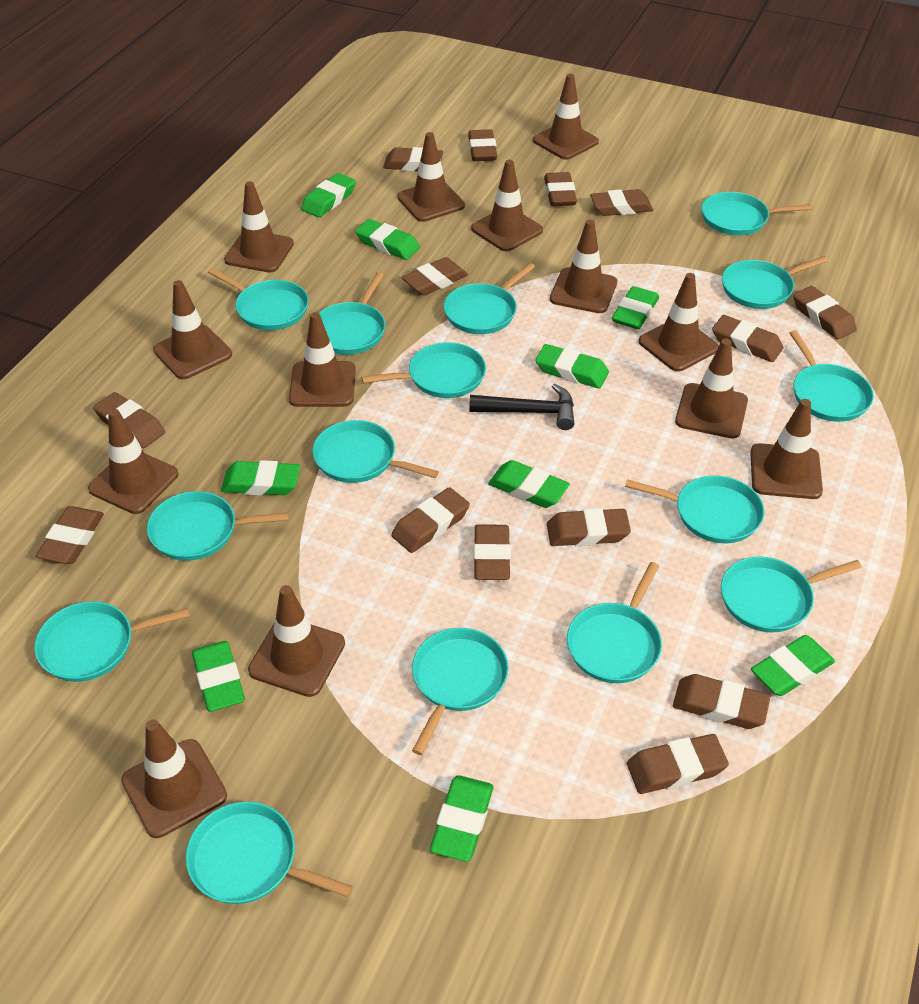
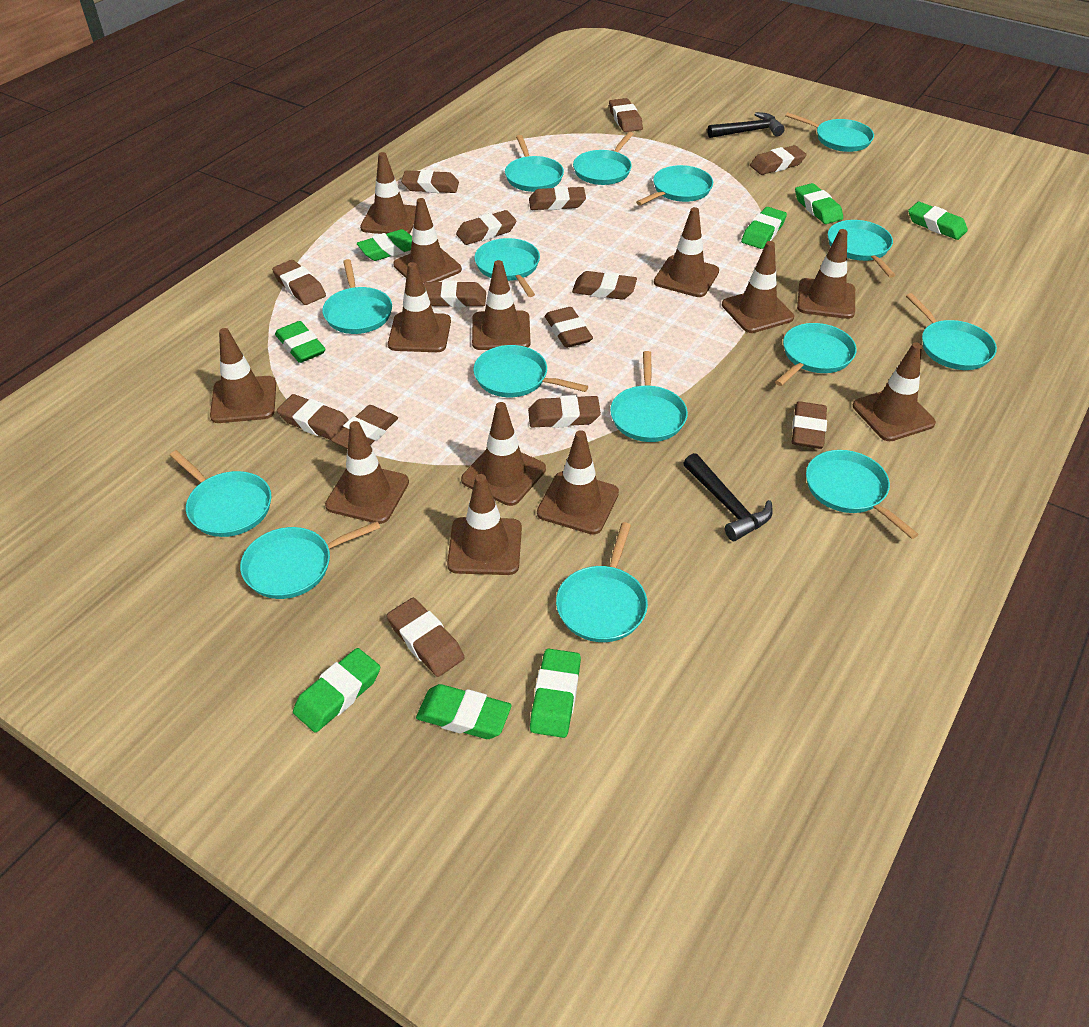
black hammer: [469,384,574,430] = 1 -> [683,453,773,541] [707,112,785,138] = 2
green eraser: [192,641,245,712] [221,460,300,496] [301,173,356,217] [355,219,420,260] [430,775,493,862] [488,460,570,508] [535,344,609,388] [612,286,659,329] [751,635,835,696] = 9 -> [275,321,326,363] [293,648,380,733] [357,229,412,261] [416,684,512,739] [530,649,581,738] [741,207,787,249] [795,183,843,224] [908,202,968,240] = 8

